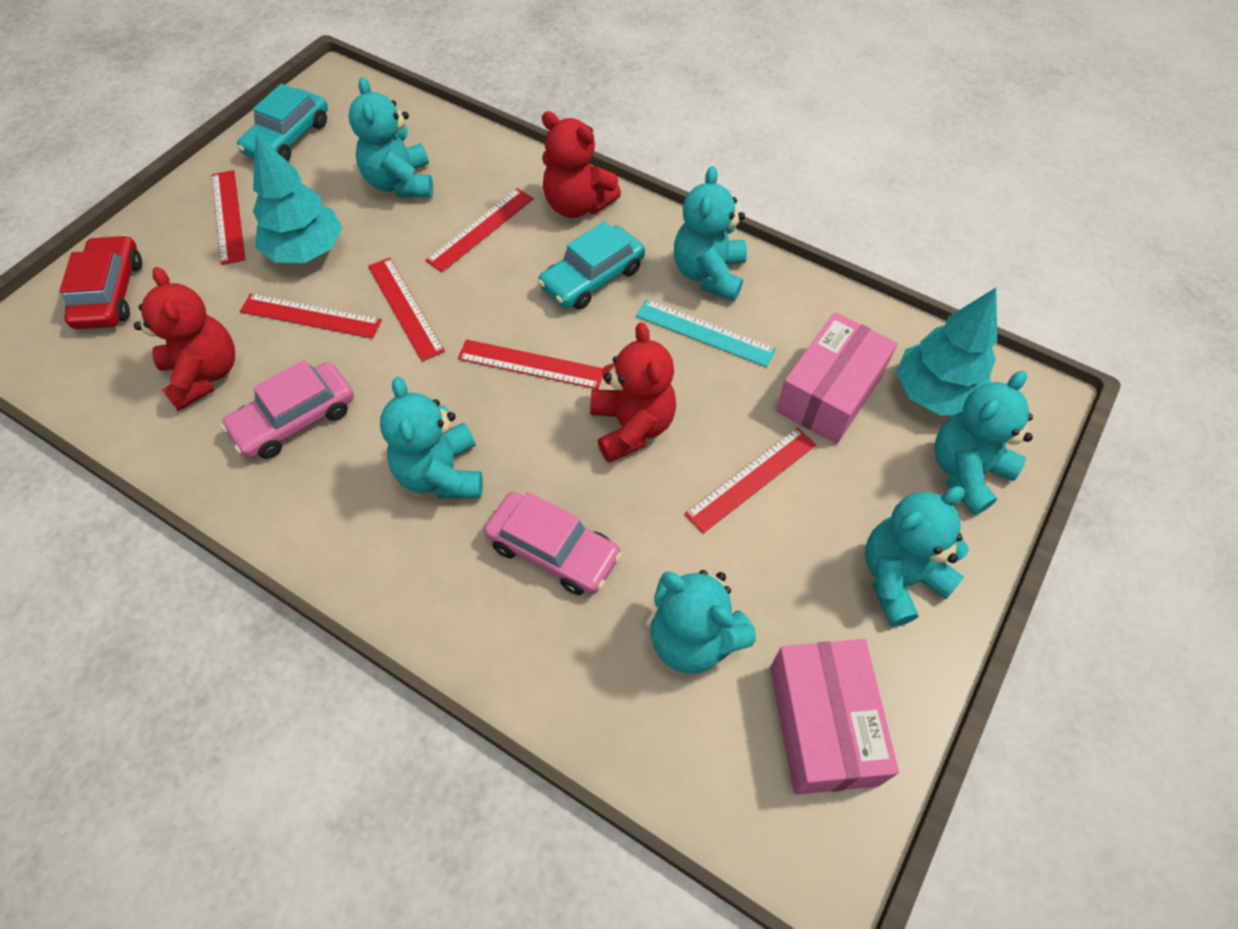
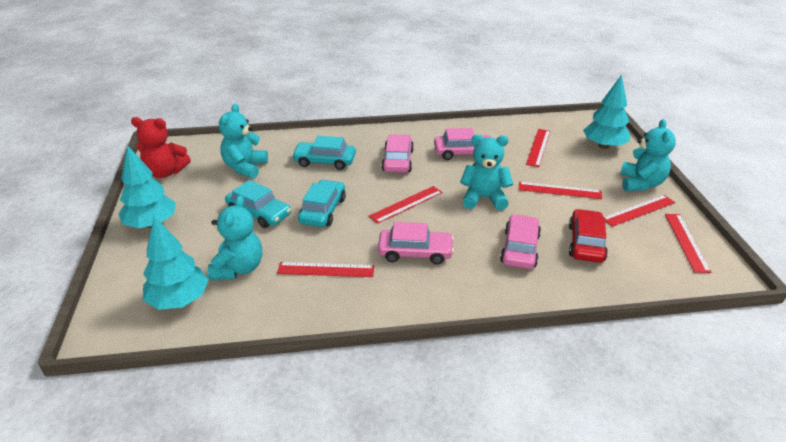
pink box: [770,639,899,795] [776,312,897,444] = 2 -> none = 0
pink car: [221,360,354,459] [484,492,622,595] = 2 -> [378,222,454,265] [382,134,414,173] [434,128,493,160] [500,214,541,269] = 4
red teddy bear: [134,267,235,411] [542,111,621,218] [590,322,676,463] = 3 -> [131,117,191,178] = 1
turquoise car: [237,84,328,162] [538,221,645,310] = 2 -> [225,180,291,228] [292,136,356,170] [298,180,346,227] = 3
turquoise ruler: [636,299,776,367] = 1 -> none = 0
turquoise teddy bear: [349,77,433,197] [380,377,483,498] [650,570,756,674] [674,166,747,301] [865,486,969,627] [934,371,1033,515] = 6 -> [208,195,262,280] [219,103,268,178] [460,134,513,210] [620,119,676,191] = 4
turquoise tree: [253,133,342,263] [896,288,997,416] = 2 -> [119,145,176,228] [143,217,209,310] [583,75,630,149] = 3

